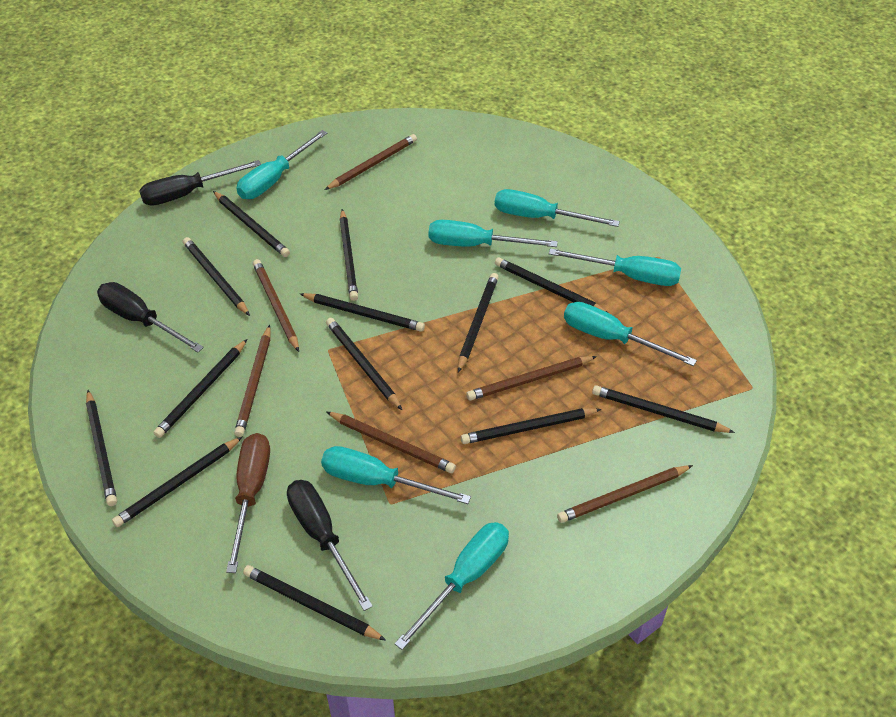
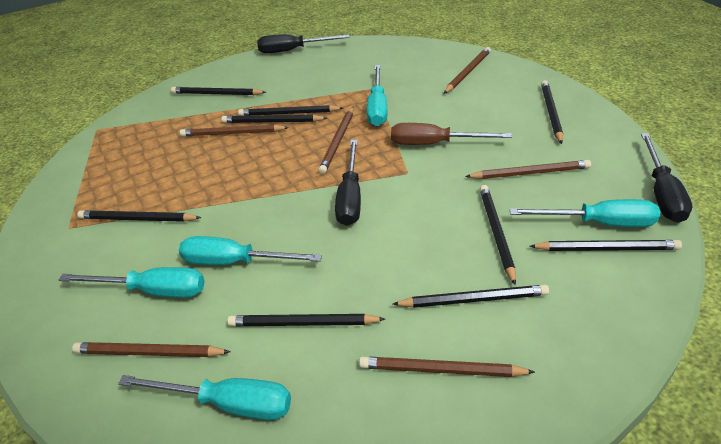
black pencil: [86,390,117,506] [112,437,242,527] [153,339,247,438] [183,237,250,316] [213,191,290,257] [243,565,386,641] [300,293,425,332] [326,318,402,410] [340,209,358,301] [458,273,499,372] [461,408,601,444] [495,257,608,313] [592,385,735,433] = 13 -> [78,210,202,222] [171,87,266,95] [221,115,327,123] [227,314,385,326] [238,105,343,116] [393,285,549,308] [480,185,516,285] [529,240,682,251] [541,80,563,144] = 9
turquoise screwdriver: [236,130,327,199] [321,446,471,504] [394,522,509,650] [428,220,558,247] [495,189,620,227] [549,248,681,286] [564,302,697,366] = 7 -> [59,267,205,298] [118,375,291,420] [179,236,322,265] [367,65,387,126] [510,199,660,227] = 5

